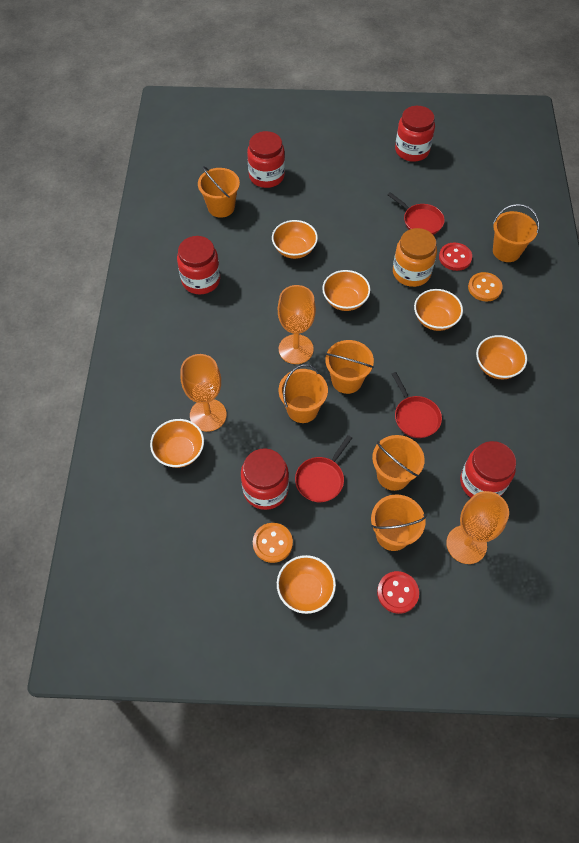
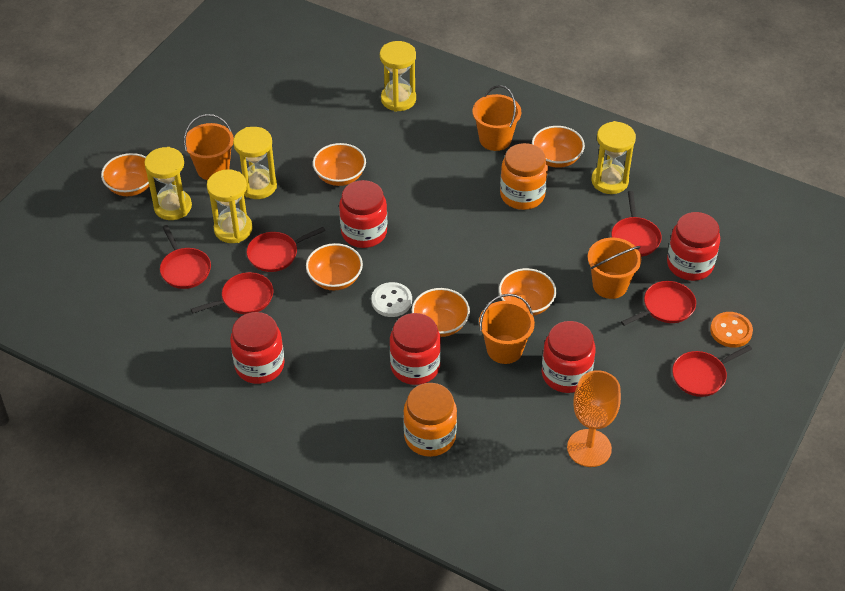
orange bucket: [198,166,240,218] [279,364,328,423] [325,340,374,394] [371,494,426,551] [372,435,425,491] [493,204,539,262] = 6 -> [184,114,234,180] [472,85,521,151] [479,294,535,364] [588,238,641,299] = 4
orange button: [253,523,293,563] [468,272,503,301] = 2 -> [710,312,753,348] = 1
orange goblet: [181,354,227,432] [278,285,316,364] [446,491,509,564] = 3 -> [567,370,621,467] = 1
orange jar: [393,228,437,287] = 1 -> [403,383,457,457] [500,143,548,210] = 2
red button: [377,571,419,614] [439,242,472,271] = 2 -> none = 0
red pan: [295,435,352,502] [388,192,445,235] [392,372,442,438] = 3 -> [160,225,211,289] [191,272,273,314] [247,227,325,272] [611,191,662,257] [621,281,696,326] [672,345,752,397] = 6
white button: none = 0 -> [371,282,412,317] = 1
yellow hourglass: none = 0 -> [144,147,192,220] [207,169,253,243] [233,127,277,199] [380,41,416,112] [591,121,636,194] = 5

